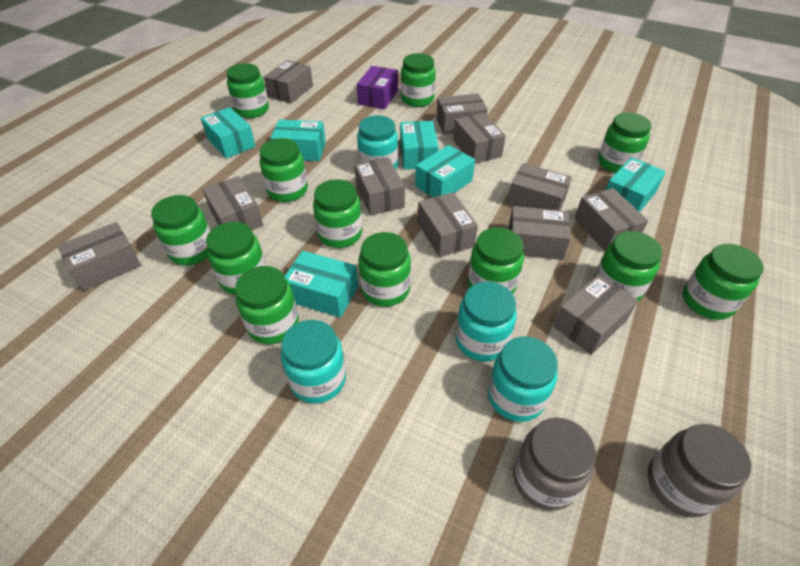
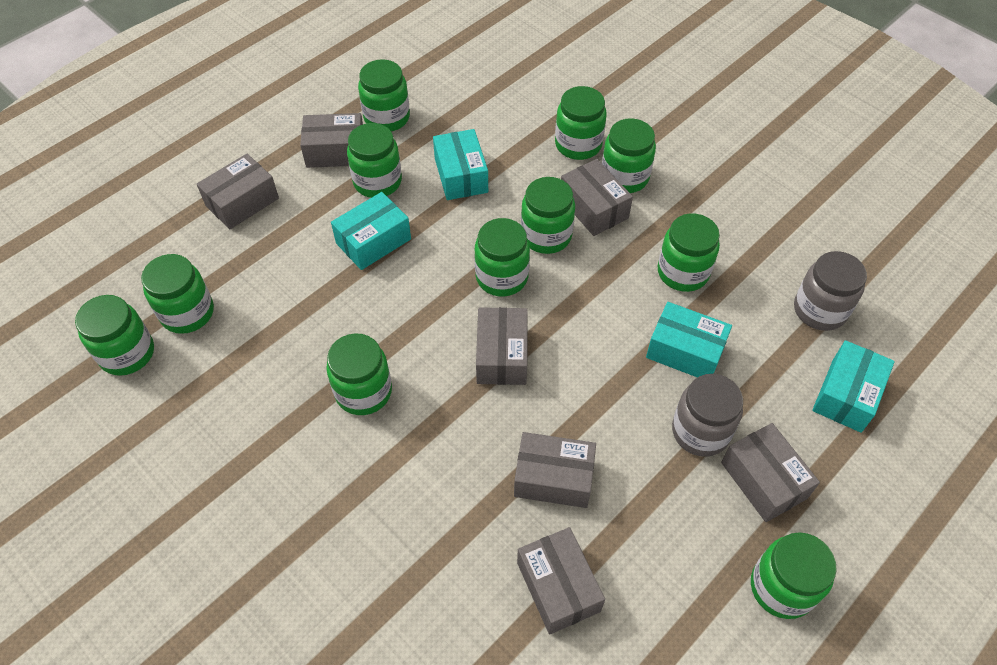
green jar: [151,195,210,265] [206,222,266,295] [227,63,269,118] [235,266,299,344] [260,138,308,202] [313,179,362,248] [358,232,411,307] [401,53,436,107] [468,227,524,294] [594,231,662,302] [598,112,652,173] [683,244,764,320] = 12 -> [75,295,154,376] [141,254,214,334] [326,333,392,415] [347,123,402,198] [358,59,410,131] [474,218,530,297] [521,177,575,254] [555,86,607,160] [602,118,656,193] [658,213,720,292] [751,532,837,619] = 11
grey box: [58,222,141,291] [202,176,263,230] [264,60,313,103] [354,157,405,215] [418,192,478,257] [436,93,488,135] [453,113,506,164] [507,163,572,210] [508,206,571,260] [553,274,638,355] [574,188,648,251] = 11 -> [197,154,279,229] [300,113,363,168] [476,307,528,385] [514,432,596,508] [517,527,605,634] [561,159,633,236] [721,423,820,522] = 7
purple box: [357,66,398,109] = 1 -> none = 0
turquoise box: [201,107,256,158] [271,119,326,161] [285,251,358,318] [400,121,439,170] [415,145,475,197] [606,157,666,212] = 6 -> [331,192,411,270] [433,129,488,200] [646,302,732,378] [812,340,895,433] = 4
turquoise jar: [281,320,346,403] [357,115,398,169] [456,282,517,361] [488,336,558,422] = 4 -> none = 0

